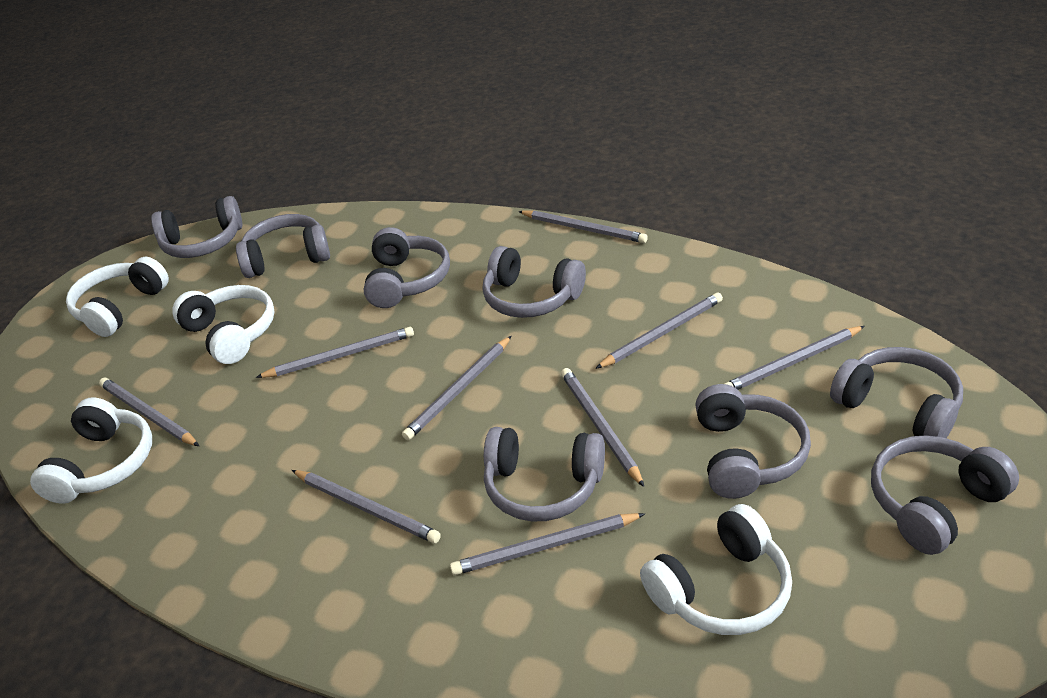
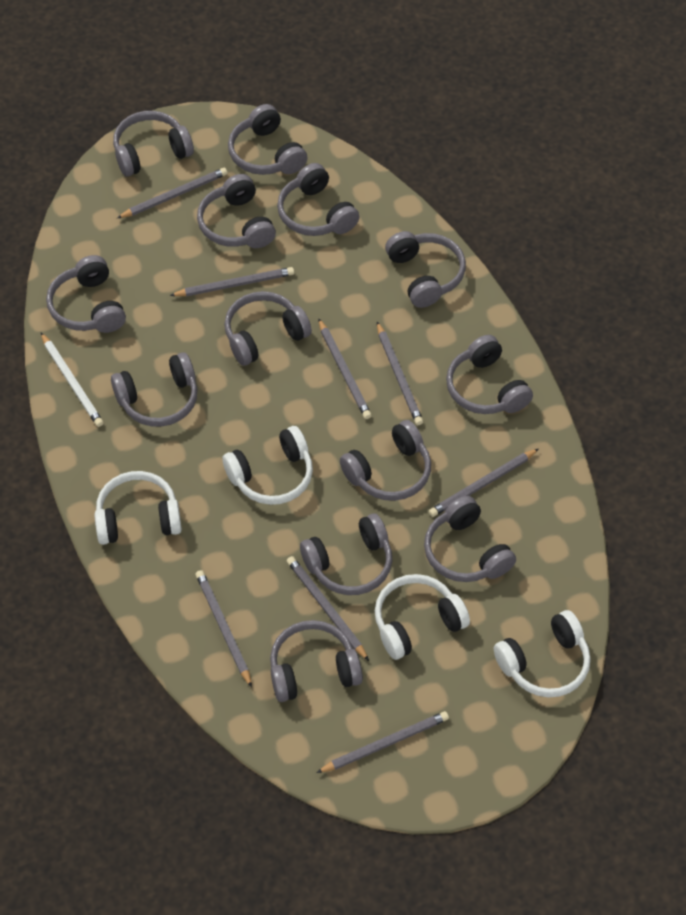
grey headphones: [151,196,242,258] [236,214,330,278] [364,227,450,308] [483,246,586,318] [484,427,605,521] [695,384,811,499] [830,347,963,438] [871,435,1019,555] = 8 -> [46,255,126,333] [111,352,197,427] [113,111,194,177] [197,174,276,248] [224,291,312,366] [228,104,307,175] [270,620,363,702] [277,163,359,236] [300,513,392,595] [340,420,431,501] [385,231,466,308] [424,496,516,582] [446,335,533,414] = 13
grey pencil: [99,377,199,446] [256,327,414,378] [292,470,441,543] [402,336,511,440] [450,513,645,575] [518,210,648,243] [561,368,644,487] [595,292,723,369] [724,326,865,390] = 9 -> [117,168,228,218] [170,267,294,296] [195,570,252,688] [287,556,369,661] [316,711,449,773] [318,318,372,419] [377,322,423,425] [429,449,539,517] = 8
white pencil: none = 0 -> [41,333,104,427] = 1

